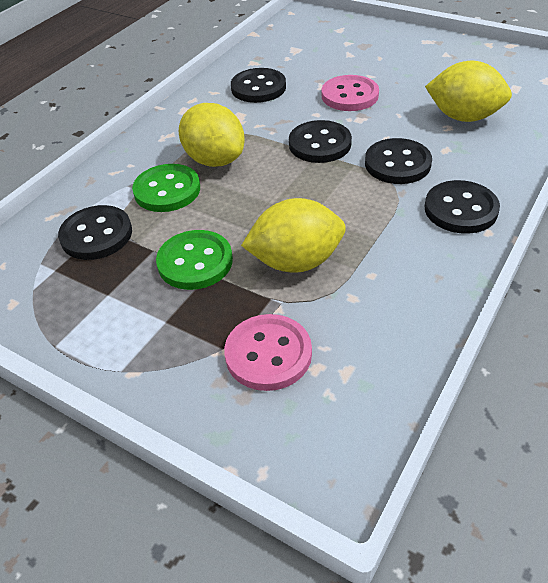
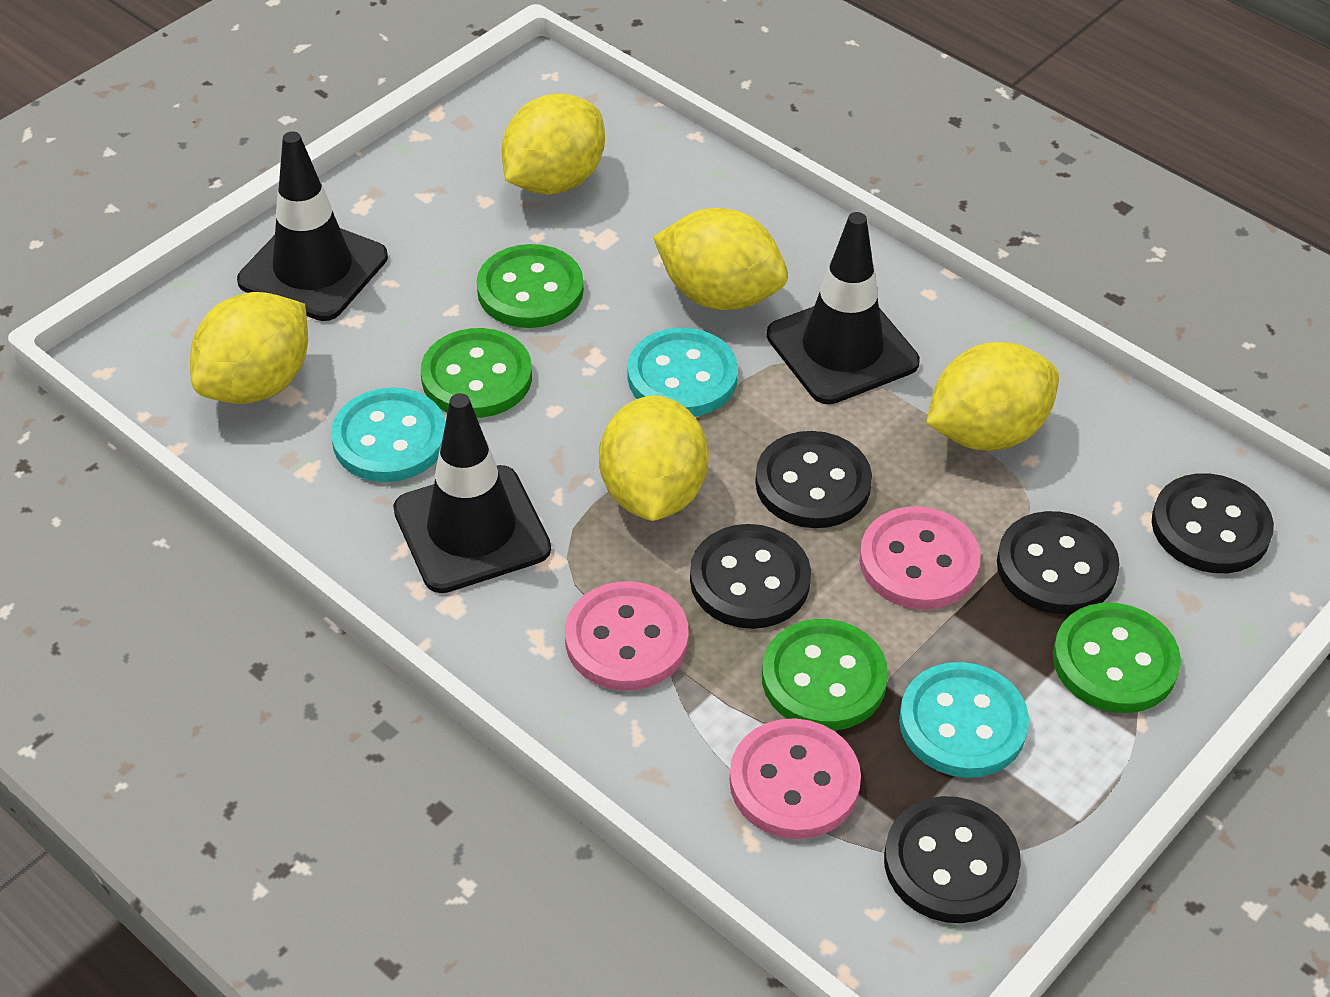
black traffic cone: none = 0 -> [237,131,388,321] [393,393,551,593] [767,212,920,404] = 3
green button: [132,164,200,212] [156,230,233,290] = 2 -> [421,328,532,418] [477,244,584,328] [762,619,888,731] [1053,603,1181,713] = 4
pink button: [224,314,312,391] [322,75,379,111] = 2 -> [565,581,689,691] [729,718,861,839] [859,506,981,610] = 3
turquoise button: none = 0 -> [331,388,445,482] [628,328,738,416] [899,662,1029,778] = 3
yellow lemon: [179,103,245,167] [241,198,346,273] [425,61,512,122] = 3 -> [190,292,308,404] [502,94,605,195] [599,396,709,521] [653,208,788,310] [926,342,1059,451] = 5

